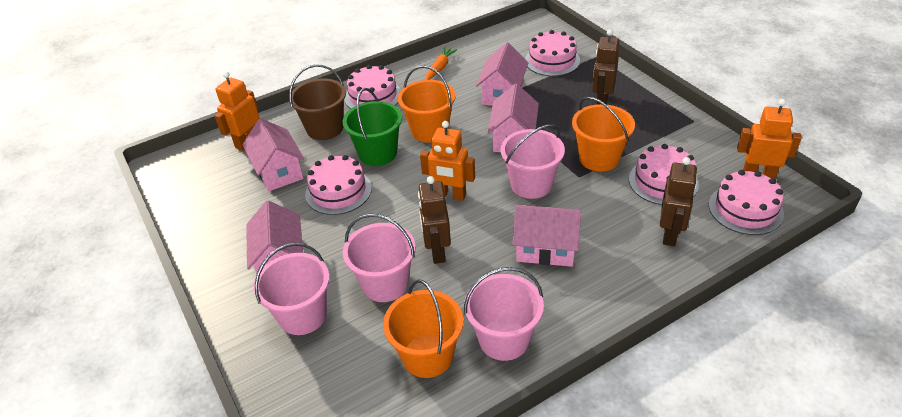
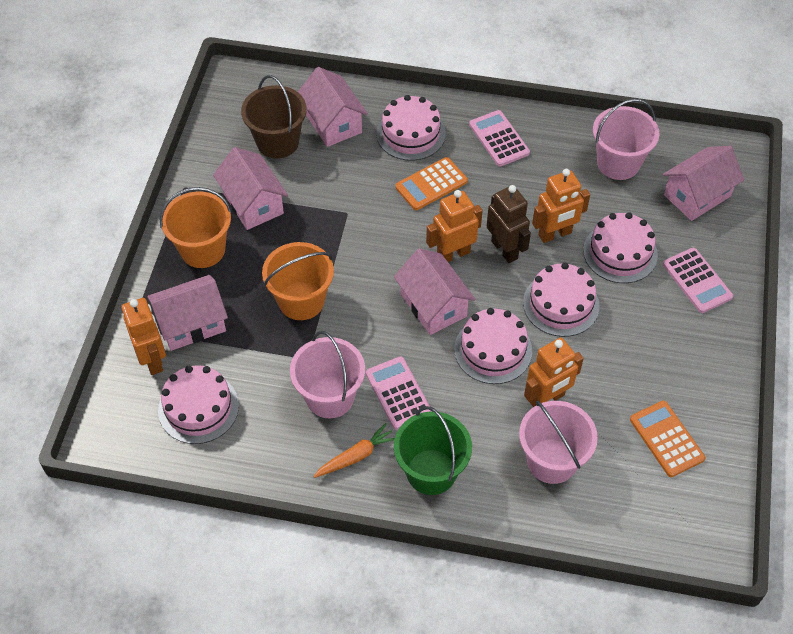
brown robot: [418,176,451,264] [592,29,619,105] [660,157,697,246] = 3 -> [487,185,531,263] = 1
orange bucket: [383,279,463,378] [398,66,456,143] [572,97,635,172] = 3 -> [160,187,232,268] [262,242,334,320] = 2
orange calculator: none = 0 -> [395,157,468,210] [630,401,705,477] = 2
orange robot: [215,71,260,151] [420,121,475,201] [737,99,802,179] = 3 -> [121,298,166,375] [426,190,483,262] [524,338,584,407] [532,169,590,243] = 4
pink bucket: [254,242,330,335] [343,214,416,302] [464,267,544,361] [500,124,565,199] = 4 -> [290,331,365,418] [519,401,598,484] [593,99,660,180] = 3
pink calculator: none = 0 -> [366,357,431,430] [469,110,530,166] [663,248,733,313] = 3

